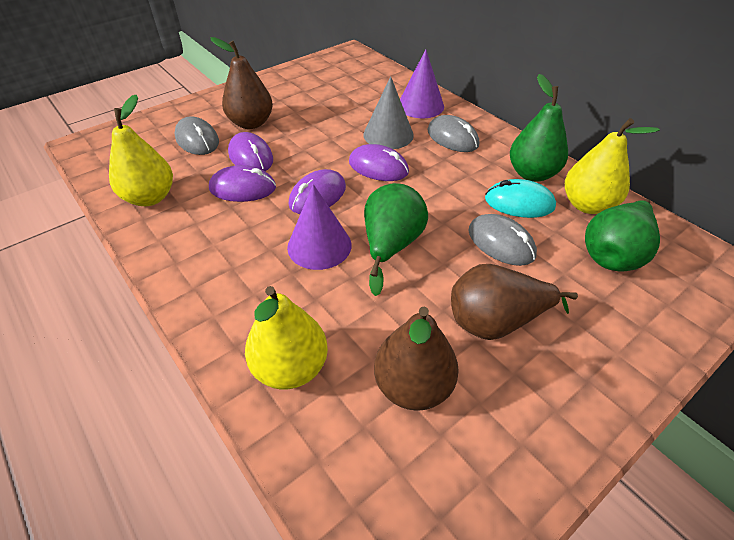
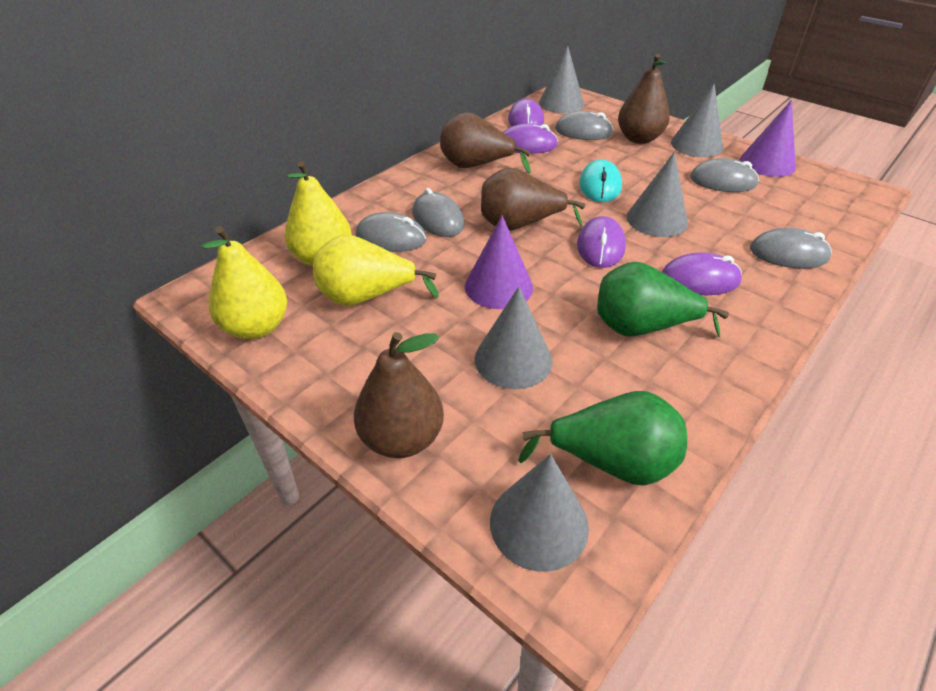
brown pear: [211,37,273,129] [374,307,459,411] [451,264,578,340] = 3 -> [354,332,444,458] [440,112,531,173] [481,168,585,231] [618,54,669,144] = 4
green pear: [364,183,428,296] [510,74,568,182] [585,199,660,271] = 3 -> [518,391,687,485] [597,262,729,337] = 2
grey cone: [363,76,414,149] = 1 -> [474,287,552,389] [490,454,589,572] [539,46,584,113] [627,152,688,237] [671,83,723,157] = 5
grey mouse: [175,116,219,155] [427,115,479,152] [468,214,537,266] = 3 -> [355,212,427,252] [412,188,465,237] [555,111,614,140] [690,158,759,192] [750,228,832,269] = 5

